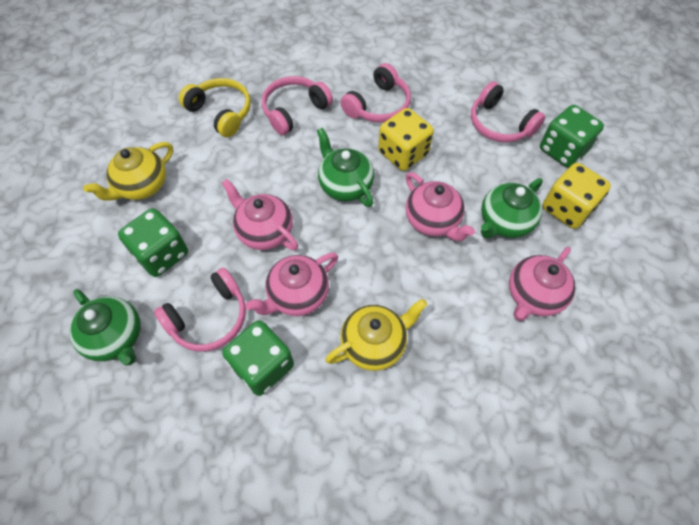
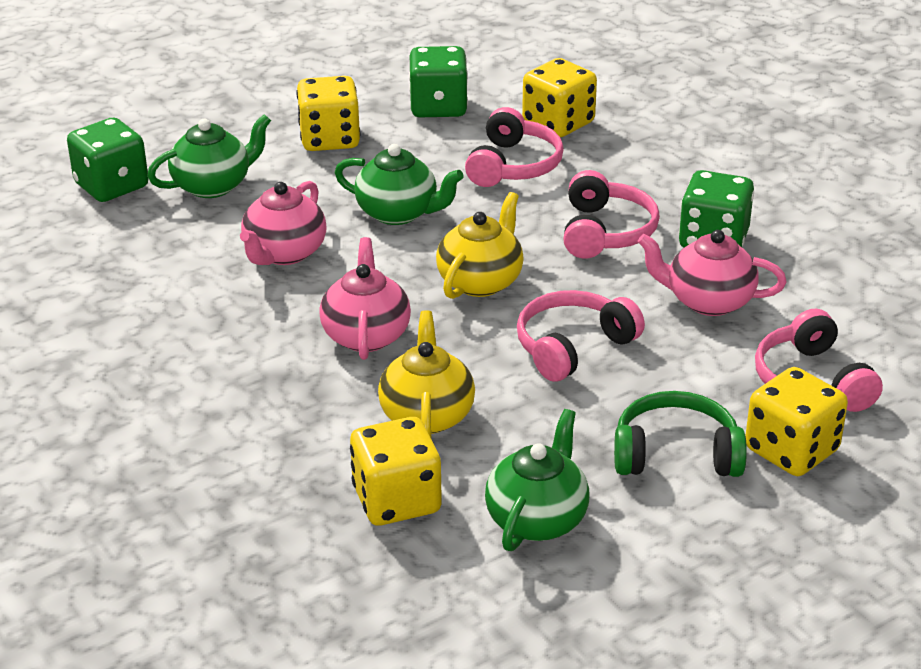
green headphones: none = 0 -> [614,391,747,477] = 1
pink teapot: [222,179,298,250] [245,253,338,316] [406,172,475,241] [509,247,576,321] = 4 -> [240,181,327,265] [319,237,411,360] [638,230,787,316] = 3
yellow dice: [378,108,434,171] [542,163,611,229] = 2 -> [296,76,360,151] [350,417,442,526] [522,58,597,137] [745,367,848,476] = 4
yellow headphones: [179,78,251,137] = 1 -> none = 0

